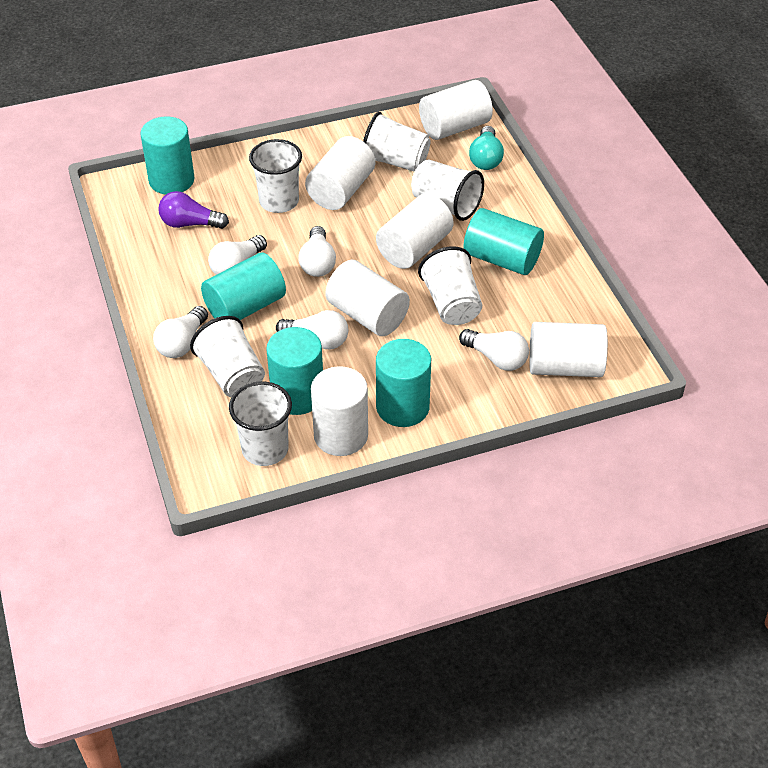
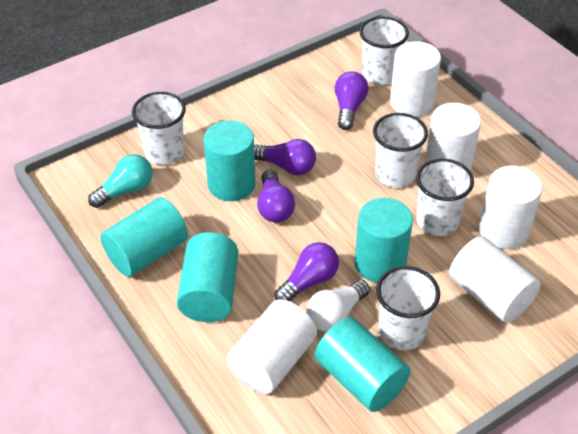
purple light bulb: [158,191,229,229] = 1 -> [254,139,316,175] [257,170,295,222] [274,242,339,301] [335,71,368,130] = 4
white cup: [190,316,265,397] [229,381,292,466] [249,139,302,213] [363,112,431,172] [411,159,484,221] [418,246,482,325] = 6 -> [132,92,186,165] [360,17,409,85] [373,113,428,188] [376,266,440,350] [416,159,474,236] = 5
white cylinder: [305,136,375,210] [311,366,368,456] [325,260,410,336] [376,194,454,269] [419,80,493,140] [529,322,608,377] = 6 -> [227,299,317,394] [390,41,441,117] [425,103,481,172] [449,236,541,323] [479,166,542,249] = 5
white light bulb: [153,306,208,358] [208,235,267,275] [276,310,348,349] [298,226,336,277] [459,329,529,371] = 5 -> [306,280,370,332] = 1

